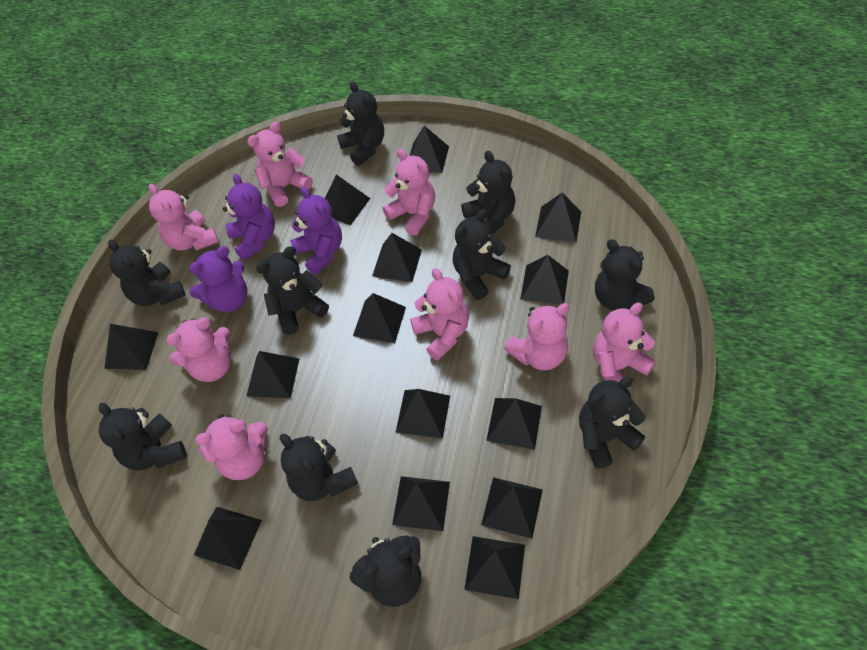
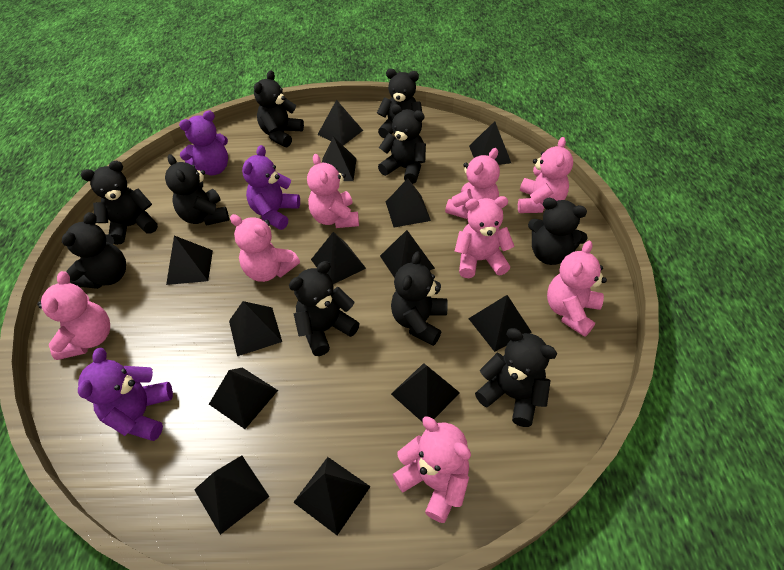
black pyramid: [104,324,158,370] [194,507,262,570] [246,351,299,398] [325,174,371,225] [353,293,406,343] [372,233,422,282] [392,476,450,531] [396,389,450,439] [409,126,449,173] [464,536,525,599] [481,477,543,539] [486,398,542,450] [520,255,569,305] [535,193,581,243] = 14 -> [166,236,213,285] [194,456,269,535] [209,368,278,429] [229,301,282,356] [293,457,371,535] [311,232,366,284] [317,100,363,145] [322,137,357,181] [380,230,435,278] [386,178,431,227] [391,363,460,421] [468,295,532,352] [469,121,511,165] = 13

